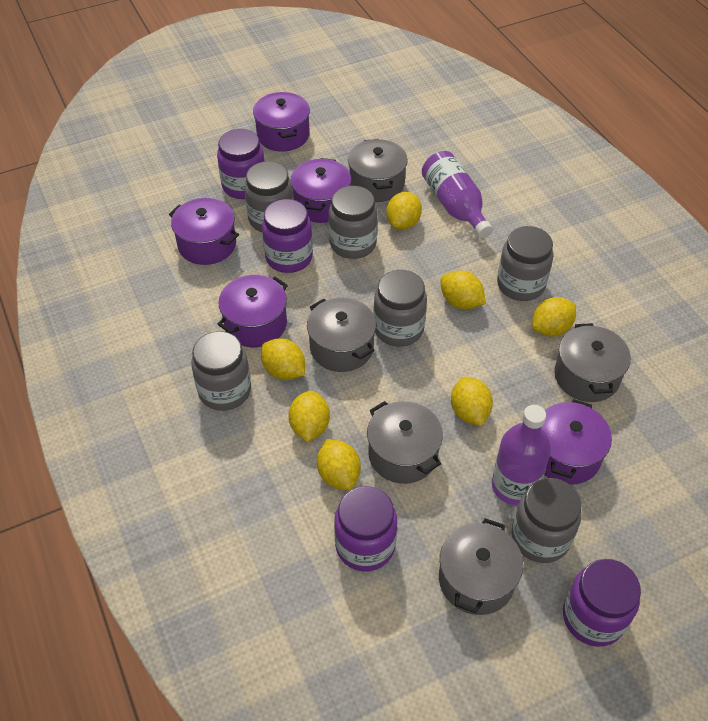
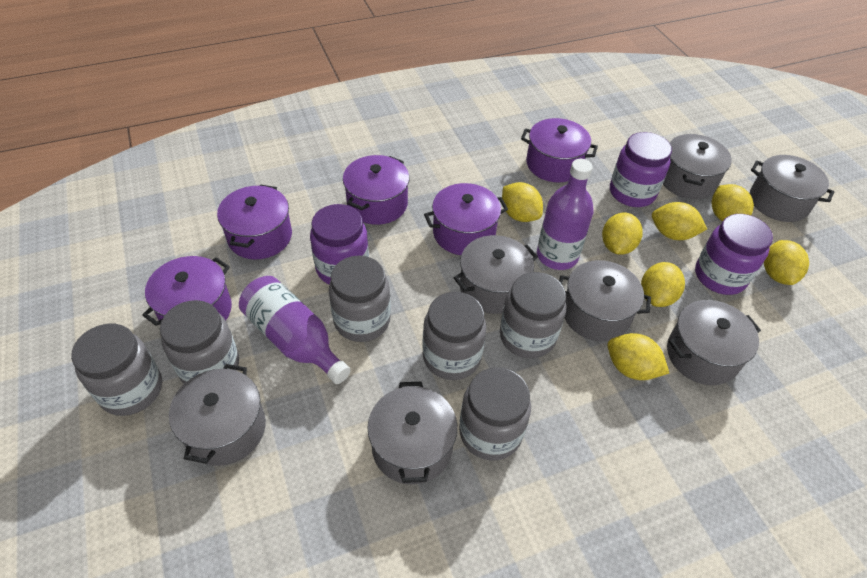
grey pot: [307,298,376,372] [348,139,408,202] [367,401,443,484] [439,518,523,615] [554,323,631,402] = 5 -> [169,364,266,466] [368,382,457,485] [454,235,538,314] [559,260,651,341] [663,134,732,199] [667,300,761,385] [750,155,834,222] = 7
purple jar: [217,129,265,199] [262,199,313,273] [334,486,397,572] [563,559,641,647] = 4 -> [310,204,369,285] [610,132,672,207] [695,214,773,295] = 3

